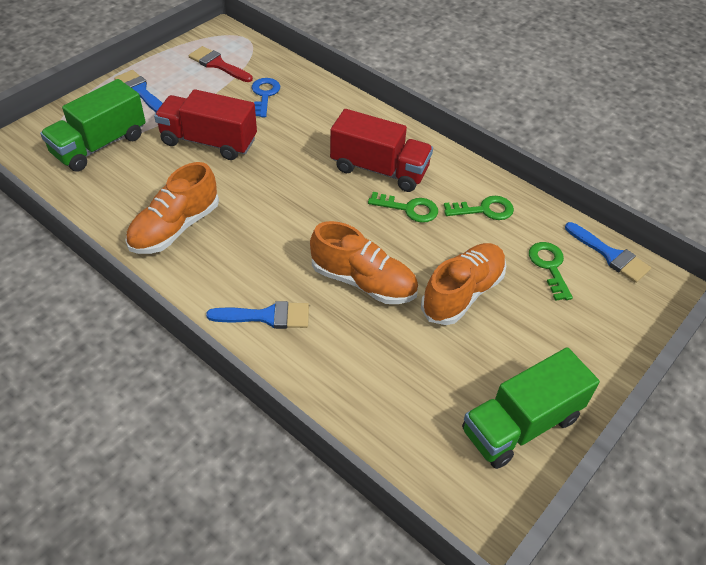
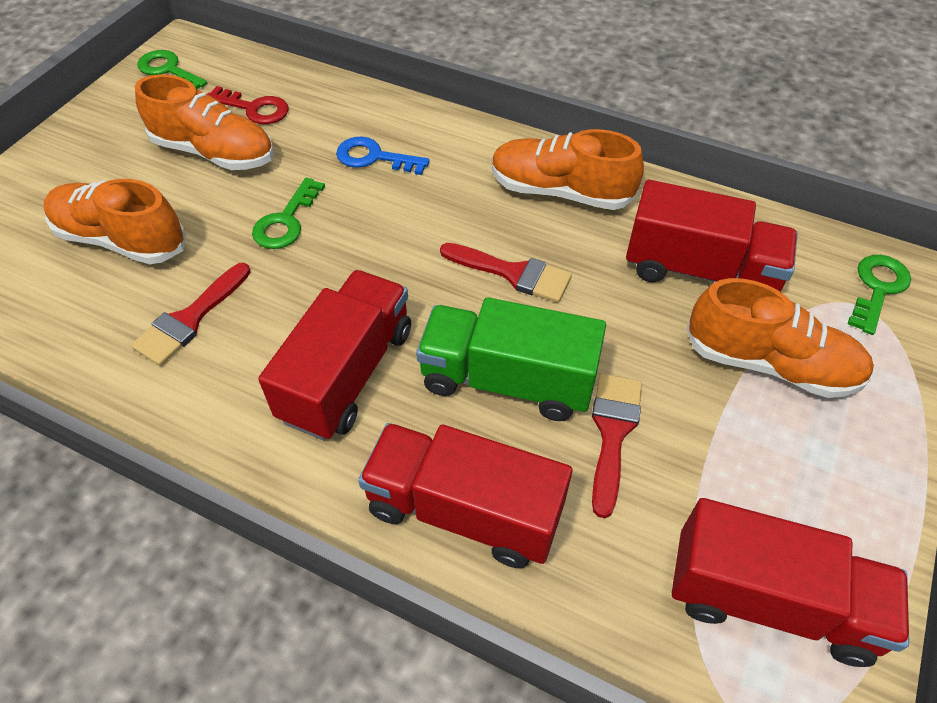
blue brush: [114,70,163,112] [206,301,309,329] [565,222,651,283] = 3 -> none = 0
green truck: [40,79,146,172] [462,347,600,469] = 2 -> [416,297,606,421] = 1
orange shoe: [125,162,219,254] [310,221,418,304] [421,243,506,325] = 3 -> [44,179,186,264] [135,74,274,170] [492,129,644,210] [686,278,874,398] = 4
red brush: [188,46,253,82] = 1 -> [131,263,251,366] [440,243,572,302] [592,374,642,518] = 3
red key: none = 0 -> [208,86,289,124] = 1
red truck: [154,89,257,160] [330,109,433,192] = 2 -> [258,270,411,440] [358,423,572,568] [626,180,798,292] [672,498,909,667] = 4

